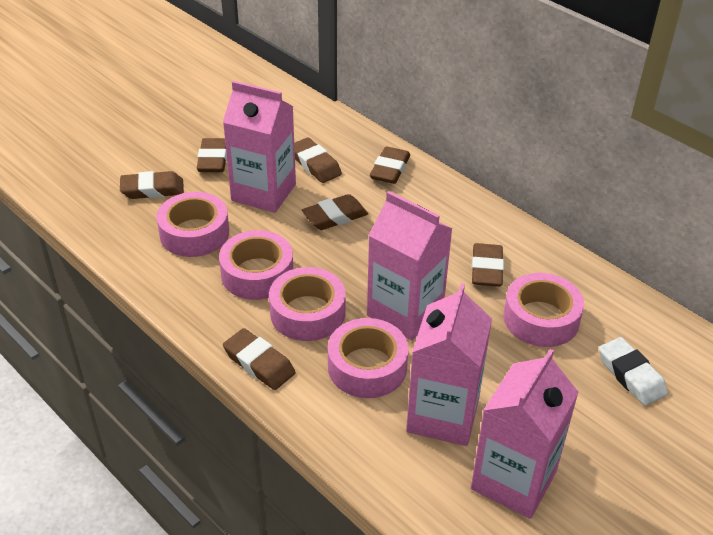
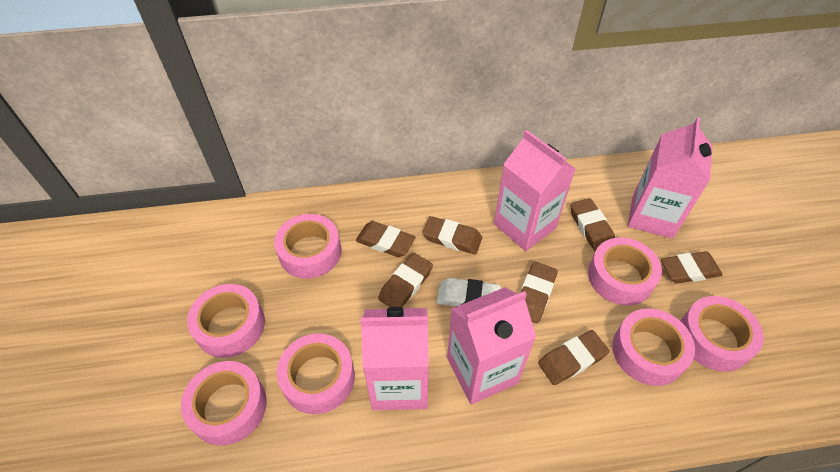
pink tape: [156,192,229,257] [219,230,293,300] [269,267,346,341] [328,318,409,398] [503,273,584,347] = 5 -> [181,361,267,446] [187,284,265,358] [274,214,341,279] [277,333,355,414] [588,238,662,305] [612,308,695,386] [681,296,764,372] = 7

